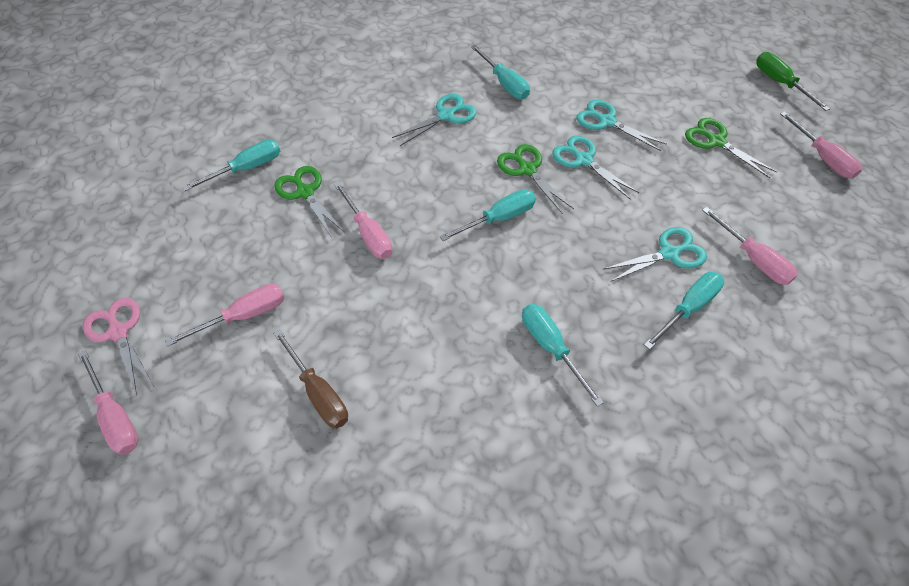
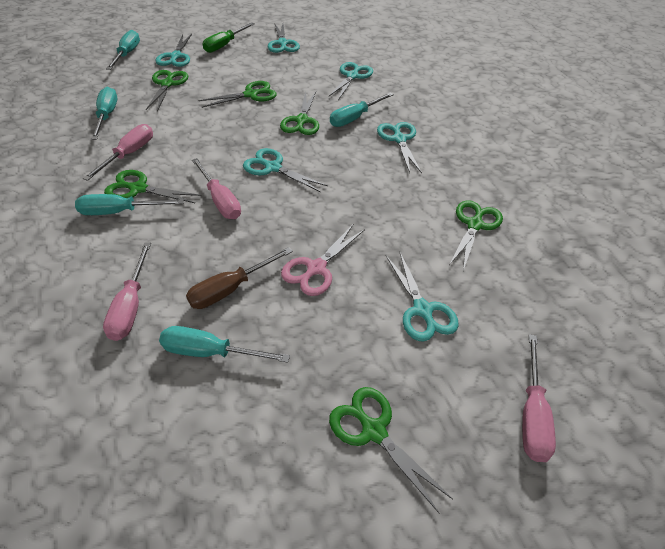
green scissors: [274,166,345,238] [497,144,574,214] [685,118,777,178] = 3 -> [104,170,201,203] [146,70,188,112] [198,81,277,108] [280,92,319,135] [329,387,453,514] [449,200,503,271] = 6
pink screwdriver: [78,350,138,455] [165,284,285,347] [334,182,393,259] [702,207,798,285] [780,111,862,178] = 5 -> [83,124,153,181] [103,242,151,341] [192,158,241,219] [522,334,556,462] = 4
turquoise scissors: [392,94,477,146] [552,135,639,199] [576,100,667,151] [604,227,707,282] = 4 -> [155,34,192,67] [243,148,328,192] [268,23,300,53] [329,62,373,100] [377,122,422,173] [386,251,459,342] = 6

